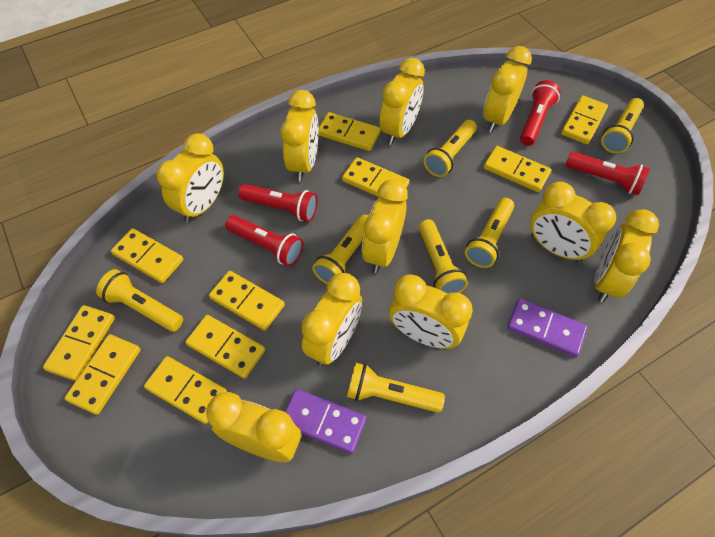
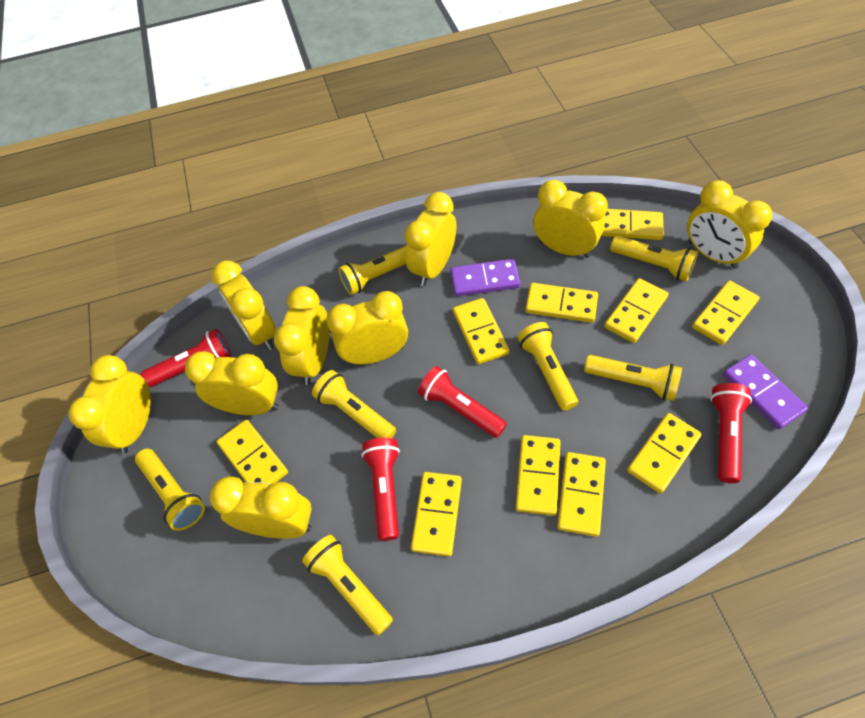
yellow clock: [156,133,224,223] [206,392,301,462] [281,90,318,182] [301,273,362,366] [362,179,408,273] [379,58,425,145] [389,274,473,349] [483,46,532,133] [530,182,616,262] [594,209,659,303] = 10 -> [68,355,151,454] [185,351,279,415] [210,476,312,539] [212,261,276,350] [274,286,329,385] [326,291,408,365] [404,192,456,286] [533,180,608,258] [687,180,773,269] = 9

